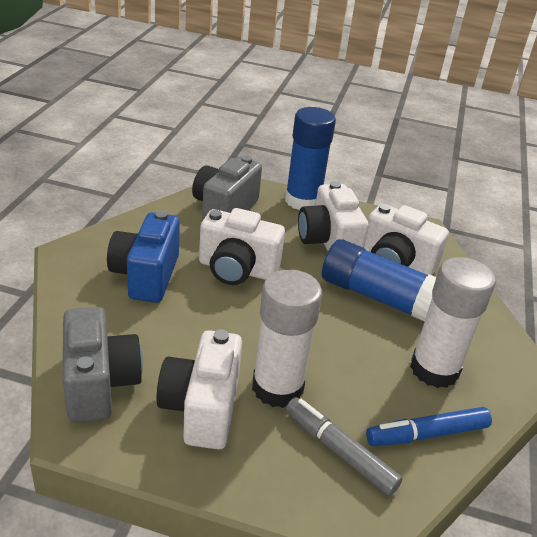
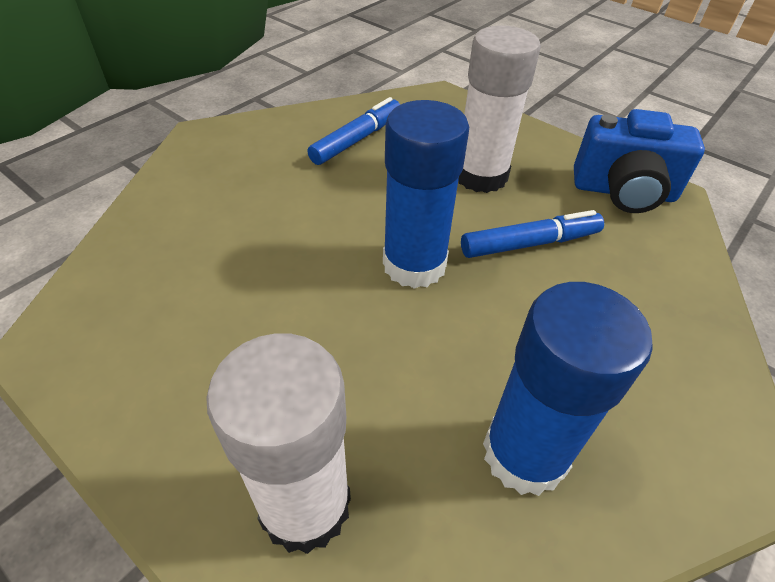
blue marker: [366,407,492,446] = 1 -> [307,97,400,165] [461,210,604,258] = 2
grey camera: [63,307,143,422] [192,155,262,220] = 2 -> none = 0
grey marker: [286,397,403,496] = 1 -> none = 0
white camera: [156,329,242,450] [199,208,285,285] [298,181,369,251] [364,204,449,275] = 4 -> none = 0

